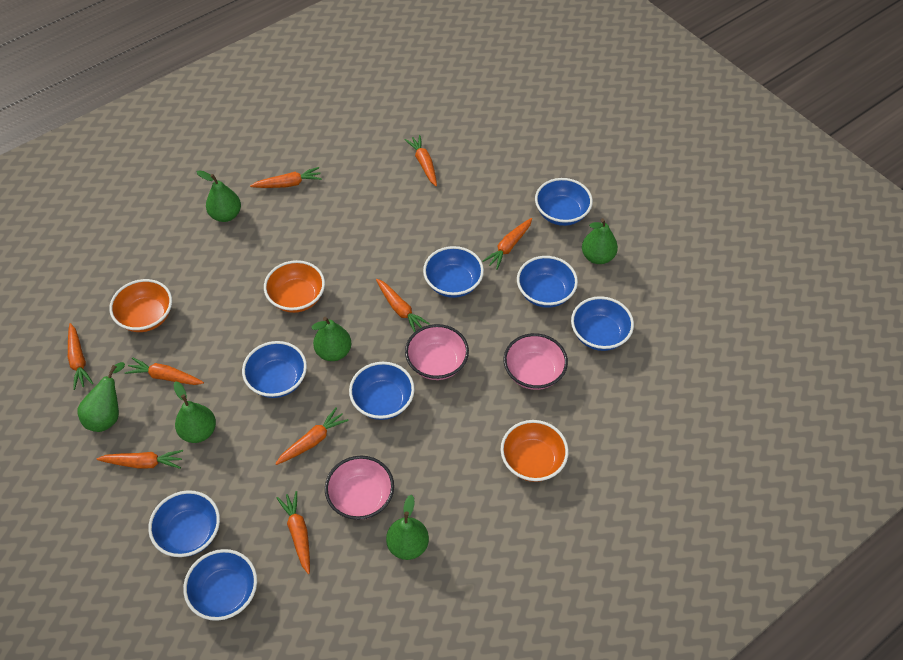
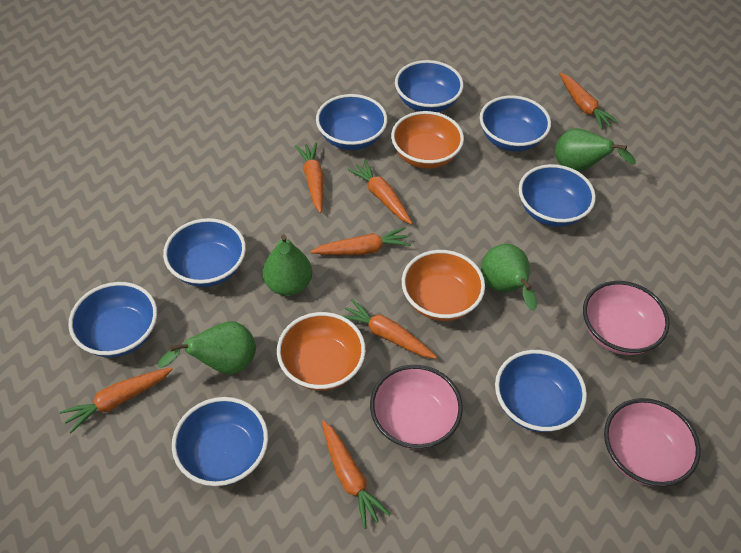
green pear: [77,362,125,432] [174,381,216,443] [197,170,241,222] [312,317,351,361] [386,495,429,560] [582,218,618,264] = 6 -> [158,322,256,374] [263,234,312,296] [481,244,537,311] [555,128,636,172] = 4
orange carrot: [68,323,94,390] [97,450,183,469] [125,357,204,385] [250,167,322,188] [275,408,349,465] [277,491,310,574] [376,279,430,332] [405,135,437,186] [482,218,532,270] = 9 -> [60,367,173,434] [295,142,324,213] [311,227,411,255] [322,420,391,529] [343,299,437,359] [347,160,412,224] [560,73,619,130] = 7

